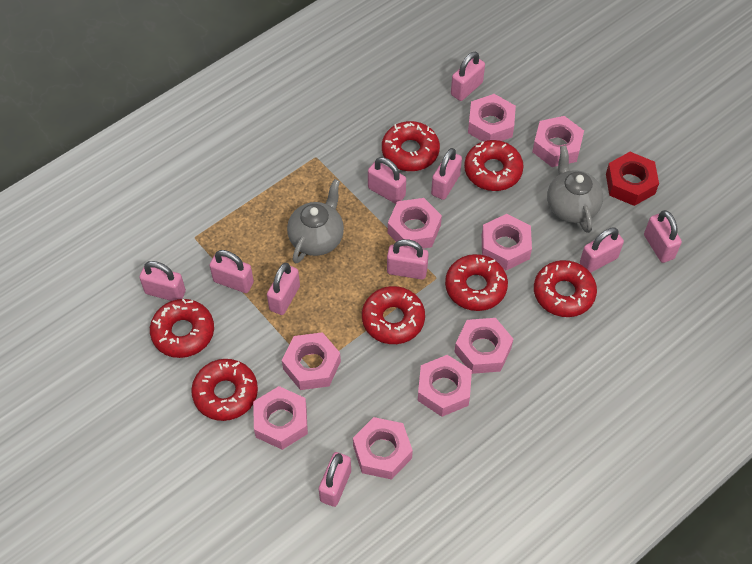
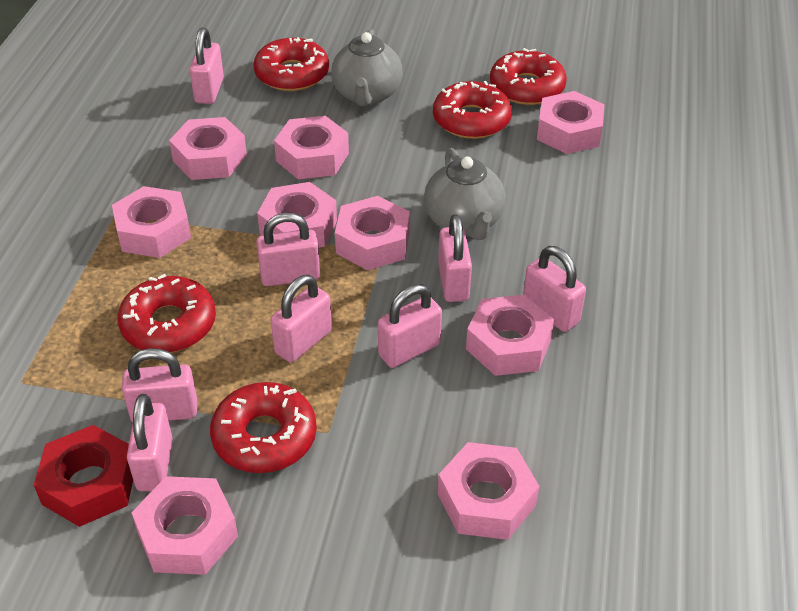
pink padlock: [139,261,186,301] [209,250,254,293] [267,263,300,315] [319,452,351,507] [368,157,406,204] [387,239,429,280] [431,148,462,200] [451,52,485,101] [580,227,624,273] [644,210,682,263] = 10 -> [122,348,197,422] [127,394,173,491] [189,27,224,104] [256,213,320,286] [271,275,332,363] [378,284,442,368] [438,214,472,302] [523,246,586,332] = 8
red donut: [150,299,214,358] [191,359,258,421] [362,286,425,344] [382,121,440,171] [445,254,508,311] [464,140,524,191] [534,260,597,317] = 7 -> [117,274,216,353] [210,382,317,473] [253,37,329,91] [433,81,512,139] [490,48,567,105] = 5

